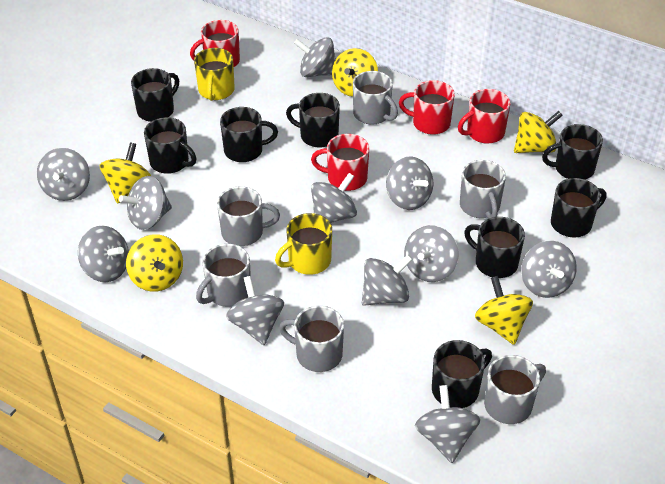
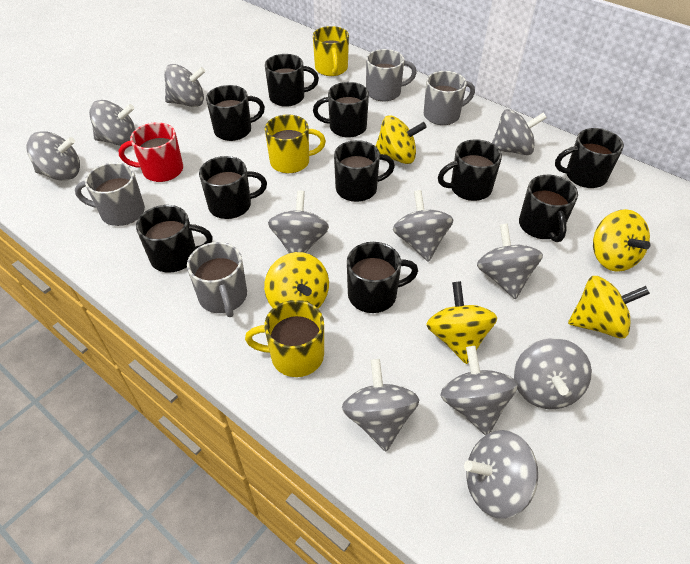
black mug: [131,68,179,122] [144,117,196,174] [220,107,278,162] [286,93,340,147] [432,340,492,408] [464,217,525,278] [542,124,603,180] [551,178,606,237] = 8 -> [136,205,213,273] [199,156,267,219] [206,85,265,141] [265,54,319,107] [313,82,369,138] [334,140,395,202] [347,242,418,313] [438,139,502,201] [519,175,578,242] [555,128,624,188] = 10
grey mug: [196,244,251,307] [217,186,280,246] [279,306,344,372] [353,71,398,125] [460,160,506,218] [484,355,546,424] = 6 -> [75,162,145,226] [187,242,247,317] [366,49,417,101] [424,71,475,125] = 4
red mug: [190,20,240,67] [311,134,369,191] [399,80,455,135] [458,89,510,144] = 4 -> [119,122,183,182] = 1
yellow mug: [194,48,235,101] [275,213,332,275] = 2 -> [245,300,324,377] [265,115,326,173] [313,26,349,76] = 3

